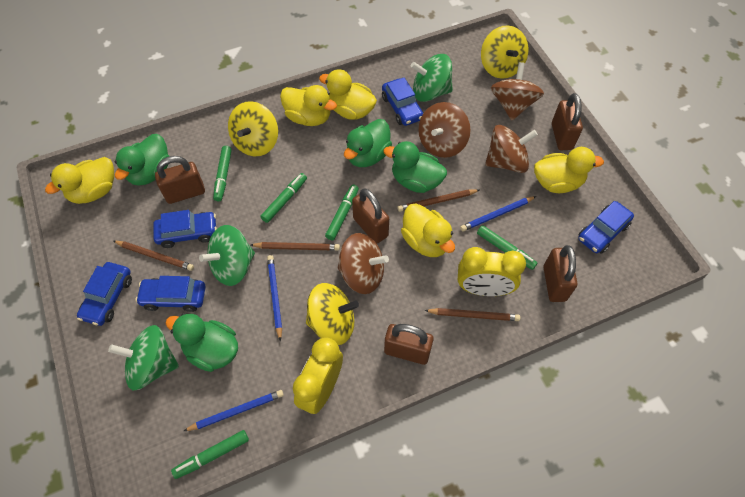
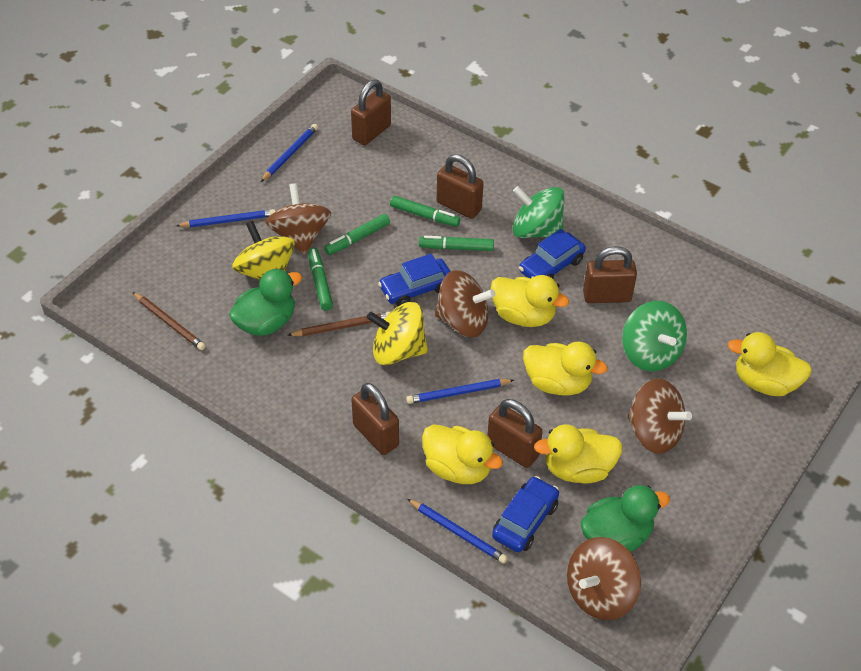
blue car: [77,262,132,326] [136,276,206,312] [153,210,217,248] [382,78,423,126] [578,201,634,254] = 5 -> [378,254,451,306] [492,476,559,552] [519,229,586,279] = 3
blue pencil: [184,390,284,431] [267,255,282,342] [460,196,536,232] = 3 -> [176,209,276,227] [261,124,318,182] [406,379,514,404] [407,499,508,564] = 4
brown pencil: [113,241,194,271] [251,242,340,251] [398,189,479,212] [424,308,520,321] = 4 -> [133,292,206,350] [287,312,390,336] = 2
green duck: [114,134,170,186] [165,313,238,372] [344,119,392,167] [383,141,447,193] = 4 -> [229,269,302,336] [580,485,670,552] = 2
green marker: [171,430,249,479] [213,146,232,201] [260,173,307,223] [325,184,359,240] [477,225,537,270] = 5 -> [308,248,333,310] [324,214,390,255] [390,196,460,227] [419,236,494,251] = 4
green spinning top: [108,325,179,391] [199,225,255,286] [411,54,453,102] = 3 -> [513,186,565,238] [622,301,687,371] = 2
yellow clock: [293,337,343,414] [458,247,526,296] = 2 -> none = 0
yellow spinning top: [228,101,278,157] [306,283,359,345] [481,25,528,79] = 3 -> [232,221,295,281] [367,302,428,365] = 2

